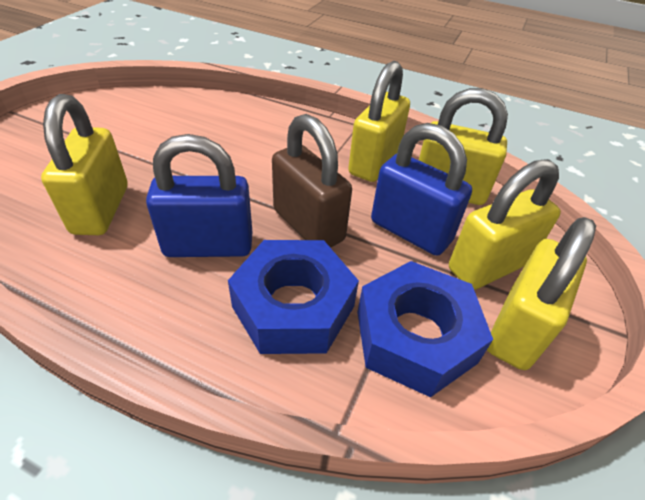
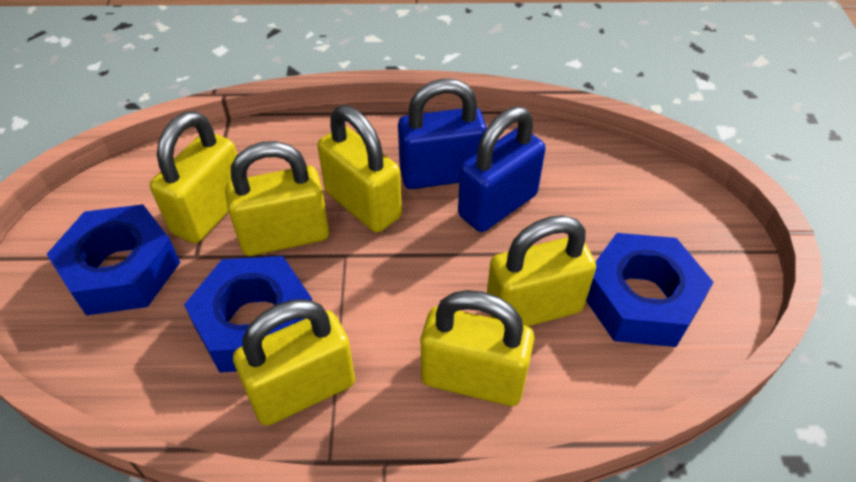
blue nut: [228,240,359,354] [357,261,493,397] = 2 -> [47,204,180,315] [184,256,312,373] [586,233,713,347] = 3
brown padlock: [272,114,352,248] = 1 -> none = 0
yellow padlock: [41,94,128,235] [348,61,410,182] [419,88,508,205] [449,159,561,290] [487,217,596,370] = 5 -> [150,111,237,243] [225,141,329,256] [233,299,355,426] [317,105,402,233] [421,290,534,406] [487,215,596,326] = 6

